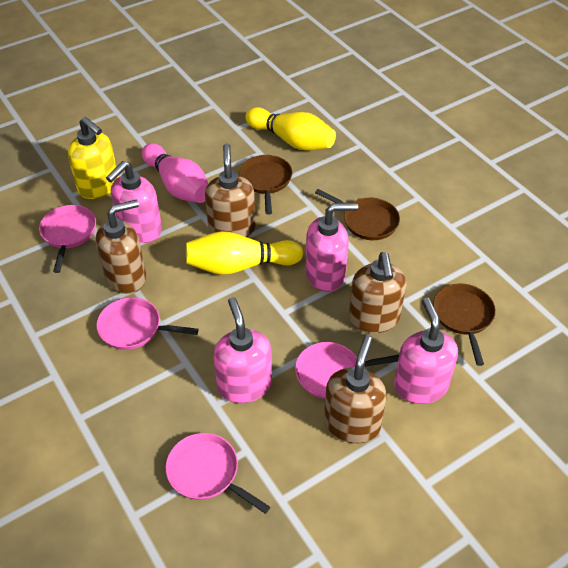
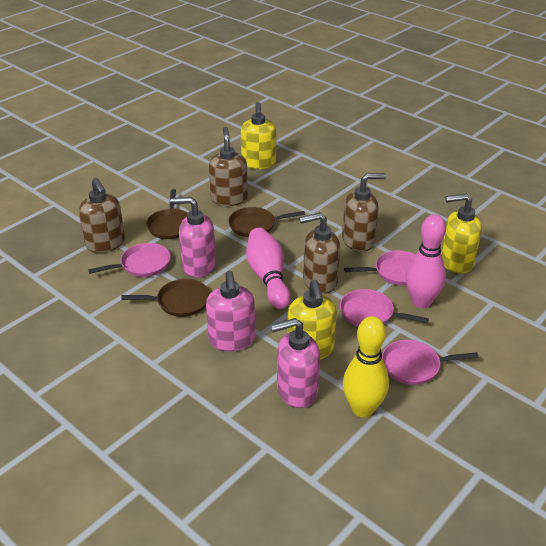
pink bowling pin: [142,143,208,203] = 1 -> [246,228,291,309] [406,214,446,308] = 2
pink soap dispenser: [106,161,162,243] [213,297,272,403] [305,203,358,292] [394,298,458,404] = 4 -> [170,197,216,277] [206,271,255,352] [271,318,320,408] = 3
yellow bowling pin: [186,231,303,275] [245,107,336,151] = 2 -> [343,316,389,417] = 1
yellow soap dispenser: [68,117,119,199] = 1 -> [241,102,276,169] [287,280,337,360] [441,193,482,274] = 3

